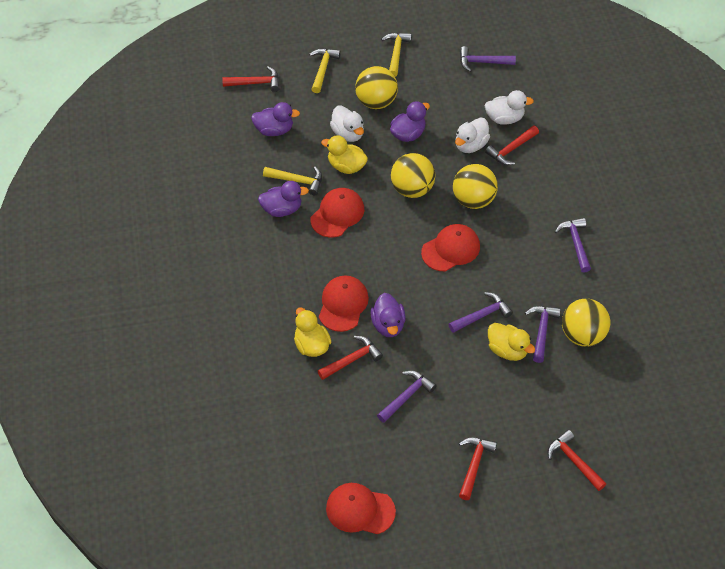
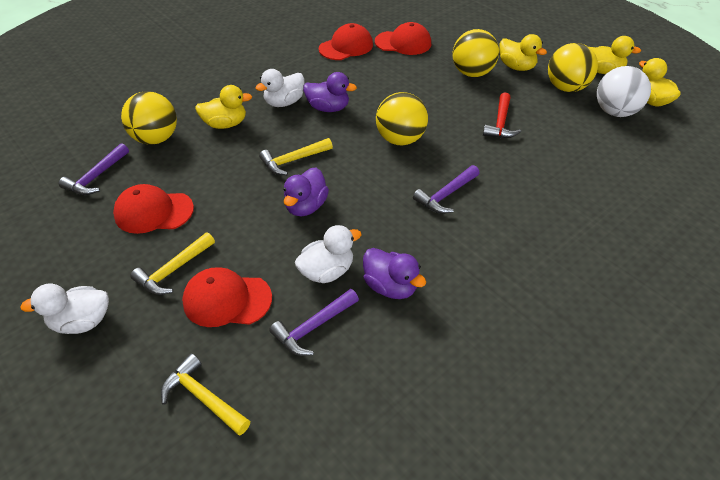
purple duck: [251,102,300,136] [258,181,309,217] [370,293,406,337] [390,101,430,142] = 4 -> [284,168,329,216] [303,72,357,112] [363,248,426,299] = 3
purple hammer: [377,371,437,423] [449,292,513,333] [460,46,516,72] [525,306,561,363] [555,218,591,273] = 5 -> [59,143,129,195] [269,289,359,356] [413,165,480,214] = 3
red hammer: [222,66,280,92] [318,336,383,380] [459,437,497,500] [485,126,539,165] [548,430,606,491] = 5 -> [483,92,522,138] = 1
white ball: none = 0 -> [597,66,651,117] = 1
yellow duck: [294,307,331,357] [321,135,368,174] [488,323,535,361] = 3 -> [195,85,252,129] [499,34,547,71] [589,36,641,74] [639,58,681,106] = 4

